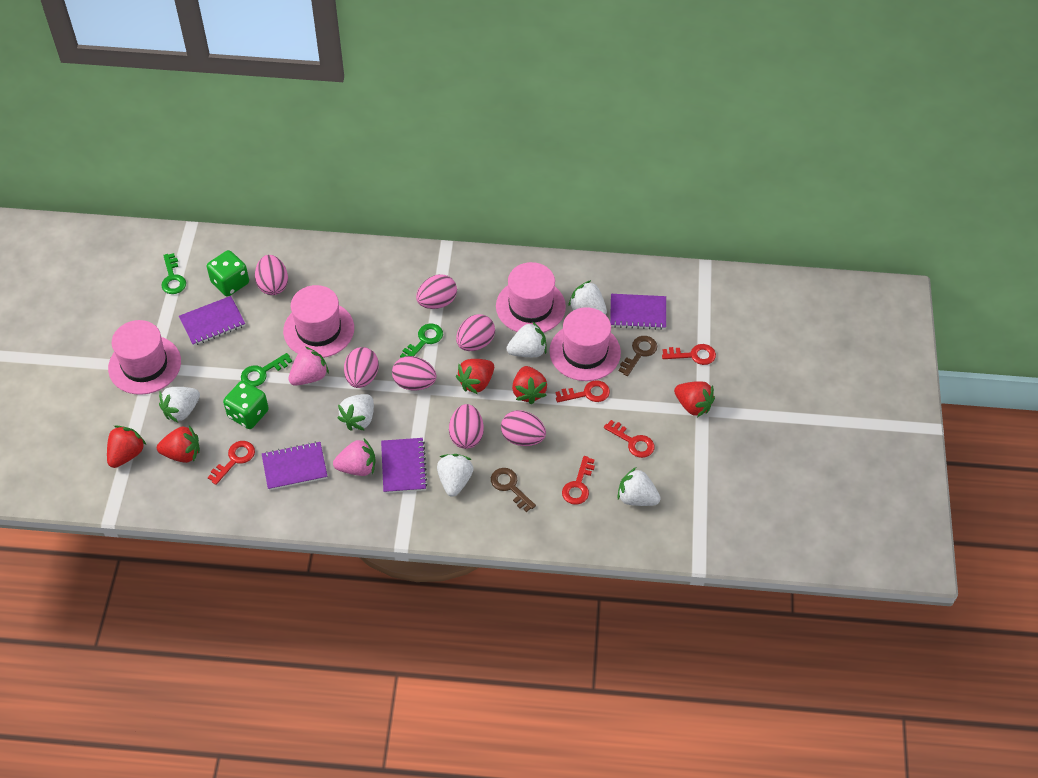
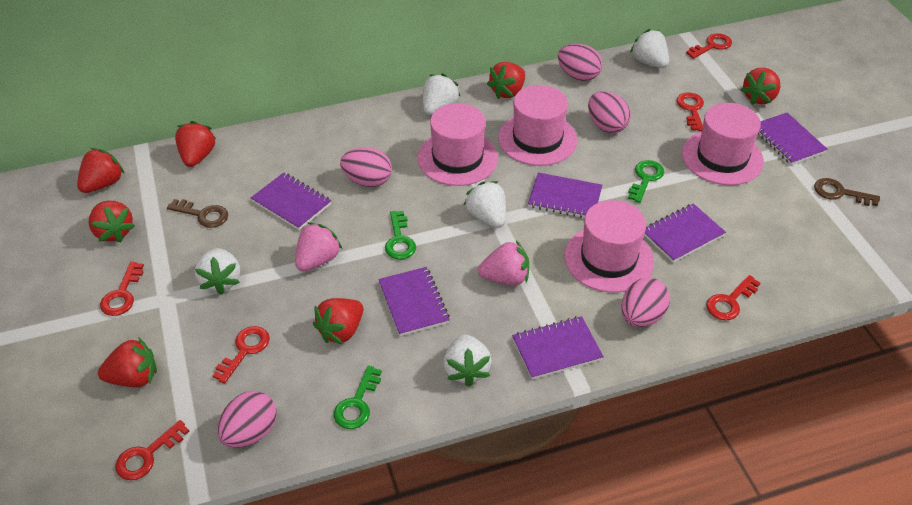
green dice: [207,250,249,297] [223,381,269,429] = 2 -> none = 0
pink egg: [255,255,288,295] [344,347,379,388] [392,356,437,390] [416,274,457,309] [449,404,484,449] [456,314,495,351] [501,410,546,446] = 7 -> [217,391,277,448] [340,147,392,187] [558,44,602,81] [588,91,631,133] [621,277,670,327] = 5
purple notebook: [179,296,245,346] [262,442,328,490] [381,438,427,493] [610,294,666,330] = 4 -> [251,172,331,230] [378,267,450,336] [512,316,604,380] [528,173,602,218] [644,203,726,262] [758,112,828,165] = 6
red key: [208,441,255,485] [555,380,610,402] [562,456,595,505] [604,420,654,458] [662,344,716,365] = 5 -> [100,262,144,316] [115,420,189,480] [213,326,270,384] [677,92,704,131] [686,33,732,59] [706,275,760,320] = 6
red strawberry: [107,425,146,468] [157,426,200,463] [456,359,494,394] [512,366,547,405] [674,381,715,417] = 5 -> [77,148,125,193] [89,201,135,242] [98,337,157,387] [175,121,216,167] [313,298,363,345] [487,62,525,99] [741,68,781,105] = 7
white strawberry: [159,387,200,423] [337,394,374,431] [437,454,474,497] [506,322,547,357] [568,280,607,315] [617,467,661,506] = 6 -> [195,248,240,295] [423,73,461,115] [444,334,492,387] [464,181,506,228] [630,29,669,68] = 5

